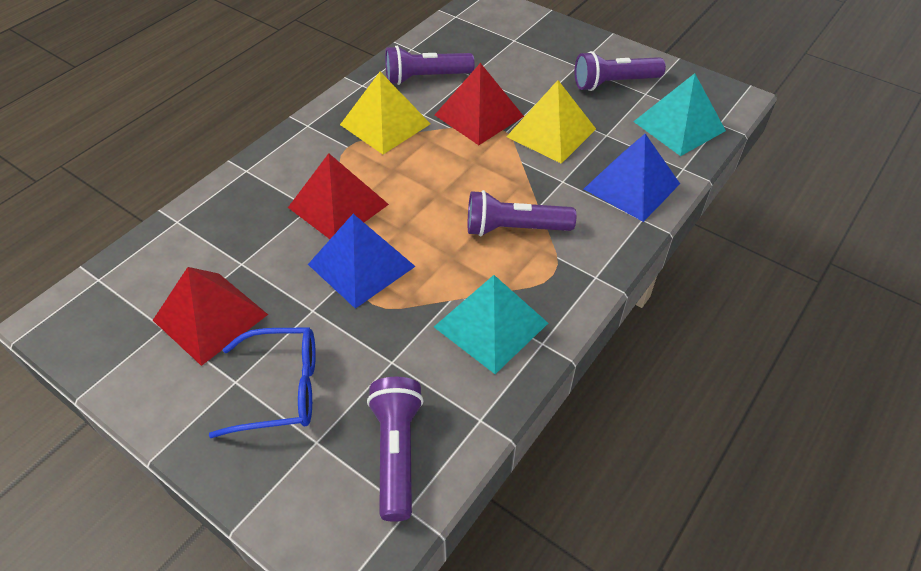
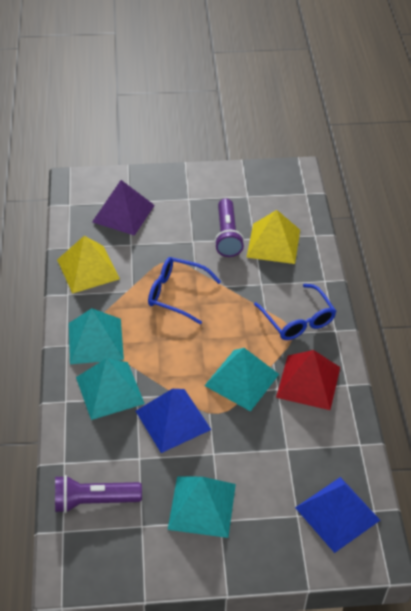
blue glasses: [209,327,316,438] = 1 -> [148,257,221,324] [254,284,336,340] = 2
purple flashlight: [367,377,424,522] [385,46,475,85] [468,190,576,236] [574,51,666,91] = 4 -> [55,475,142,513] [214,199,244,257] = 2
purple pyramid: none = 0 -> [92,180,155,236] = 1
red pyramid: [153,267,268,366] [288,153,389,239] [435,63,524,145] = 3 -> [276,350,340,410] = 1
turquoise pyramid: [434,275,548,374] [633,73,726,156] = 2 -> [69,308,124,364] [76,358,145,420] [168,477,236,538] [204,348,279,412] = 4

